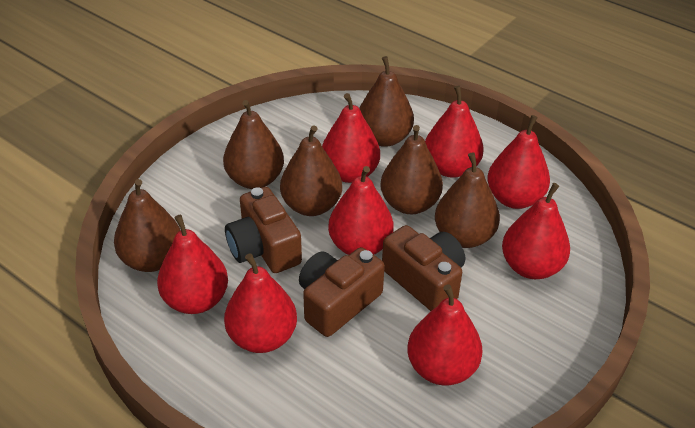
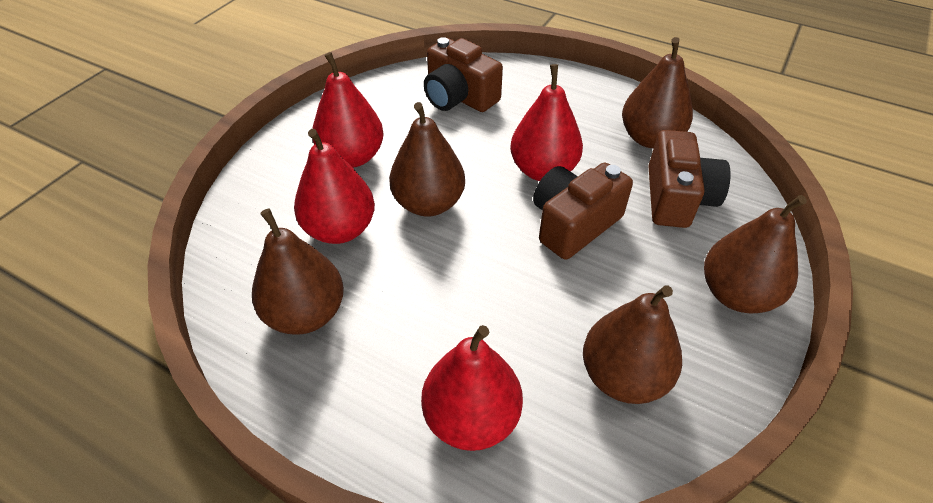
brown pear: [114,179,181,272] [223,100,284,189] [280,125,342,216] [359,56,414,147] [380,125,443,214] [435,152,500,248] = 6 -> [252,208,344,335] [389,102,465,217] [583,285,682,404] [622,37,693,148] [704,195,807,314] = 5
red pear: [157,215,228,314] [224,253,297,353] [322,93,380,183] [328,166,393,255] [407,284,483,386] [425,85,484,178] [487,115,550,209] [502,183,570,279] = 8 -> [294,129,375,244] [312,52,384,168] [421,325,523,451] [510,64,583,181] = 4

